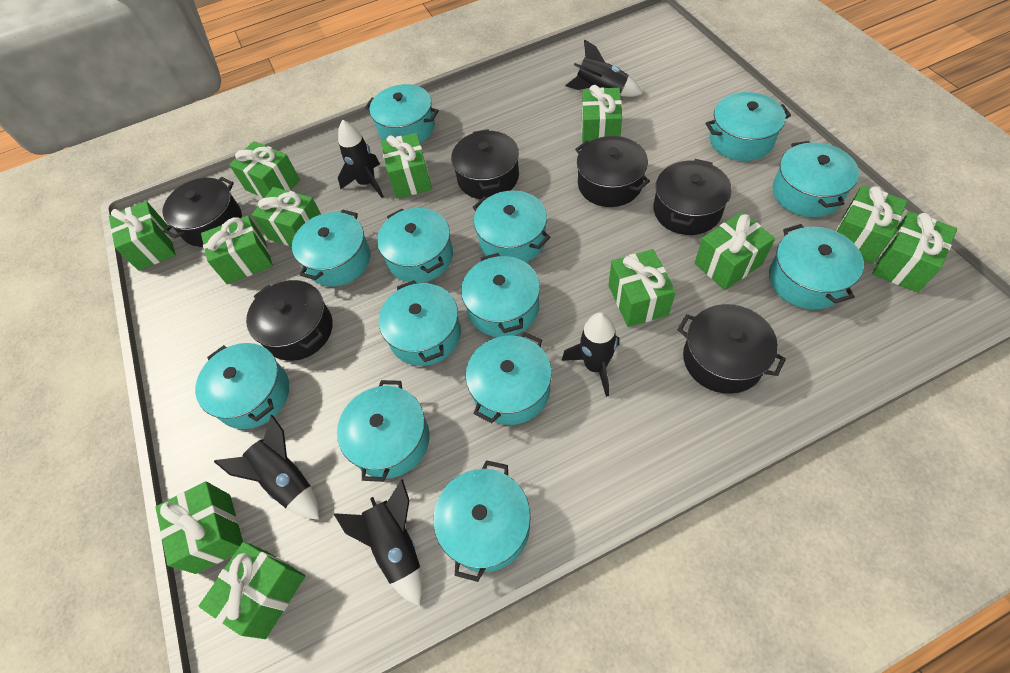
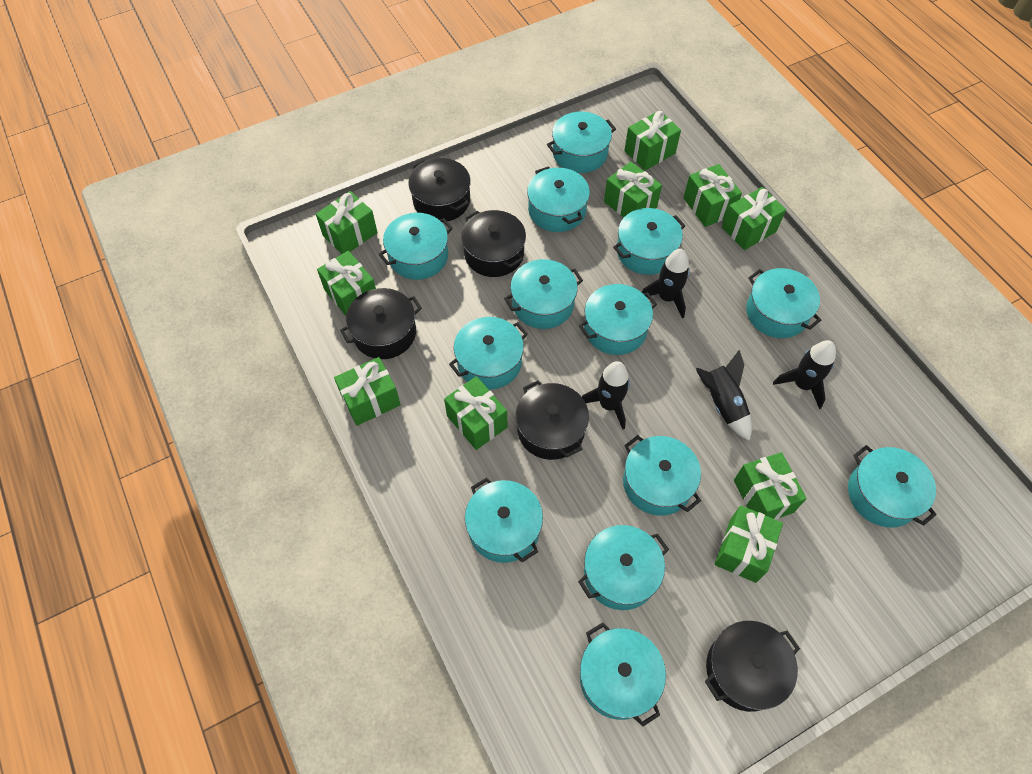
black pot: [162,177,242,247] [246,280,333,361] [451,129,519,199] [575,136,650,207] [654,159,732,235] [677,304,786,394] = 6 -> [340,288,422,359] [408,158,471,221] [461,210,526,277] [516,380,589,460] [705,621,800,712] = 5
black rocket: [214,415,319,520] [334,479,422,606] [338,120,384,198] [562,312,619,397] [565,39,642,97] = 5 -> [582,361,630,430] [642,249,689,318] [696,350,752,441] [773,340,836,409] = 4
green gift: [109,201,176,271] [155,481,243,574] [199,542,305,639] [201,216,273,284] [229,141,300,198] [252,187,321,246] [381,133,432,198] [582,85,622,143] [609,249,676,327] [695,212,775,290] [836,186,908,264] [872,211,957,293] = 12 -> [316,191,378,254] [317,251,376,316] [334,357,401,426] [444,376,508,450] [604,162,662,218] [624,110,681,171] [683,164,742,227] [715,505,783,583] [722,187,786,250] [734,452,807,520] = 10

